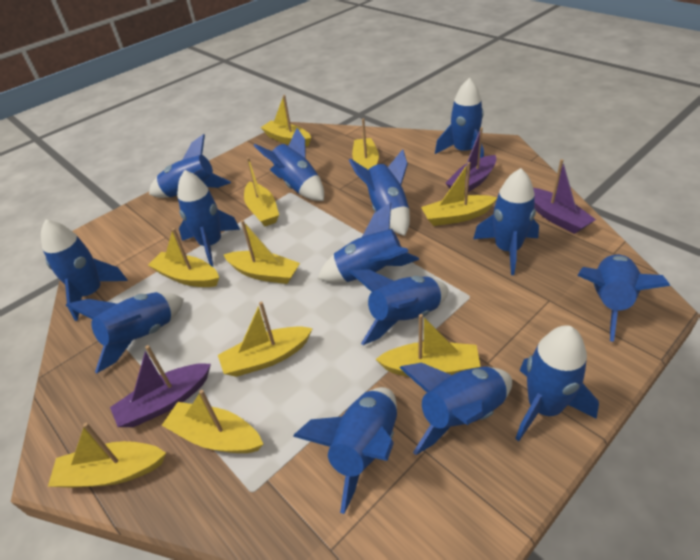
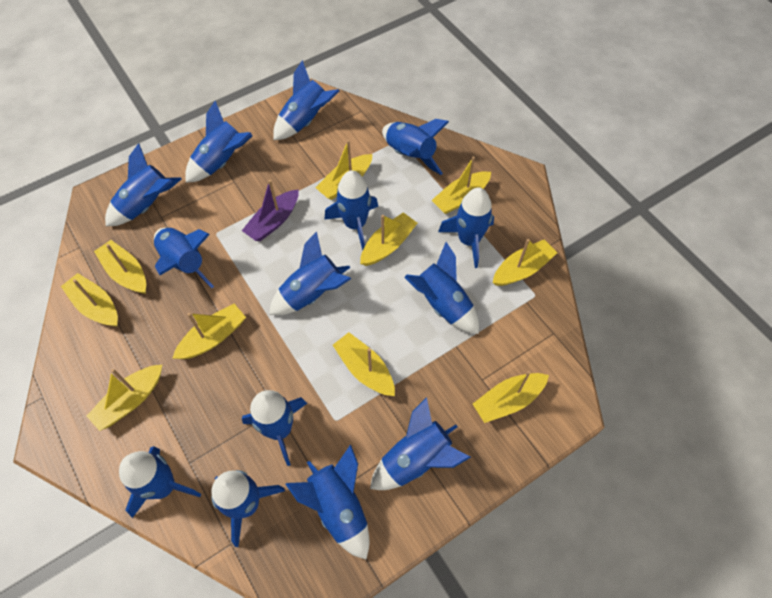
purple boat: [110,345,211,427] [445,127,496,192] [533,159,596,234] = 3 -> [242,180,299,241] = 1

